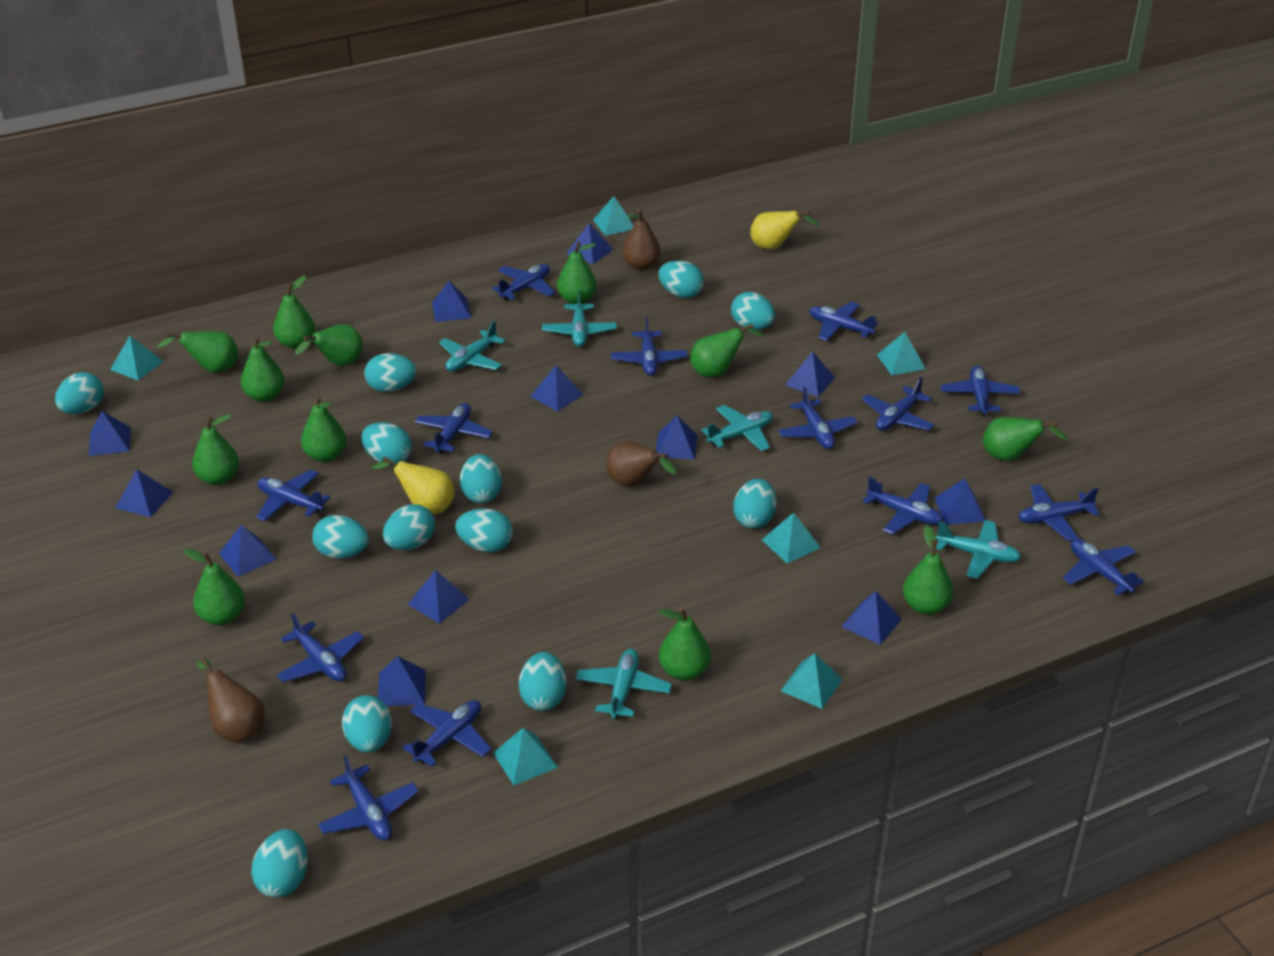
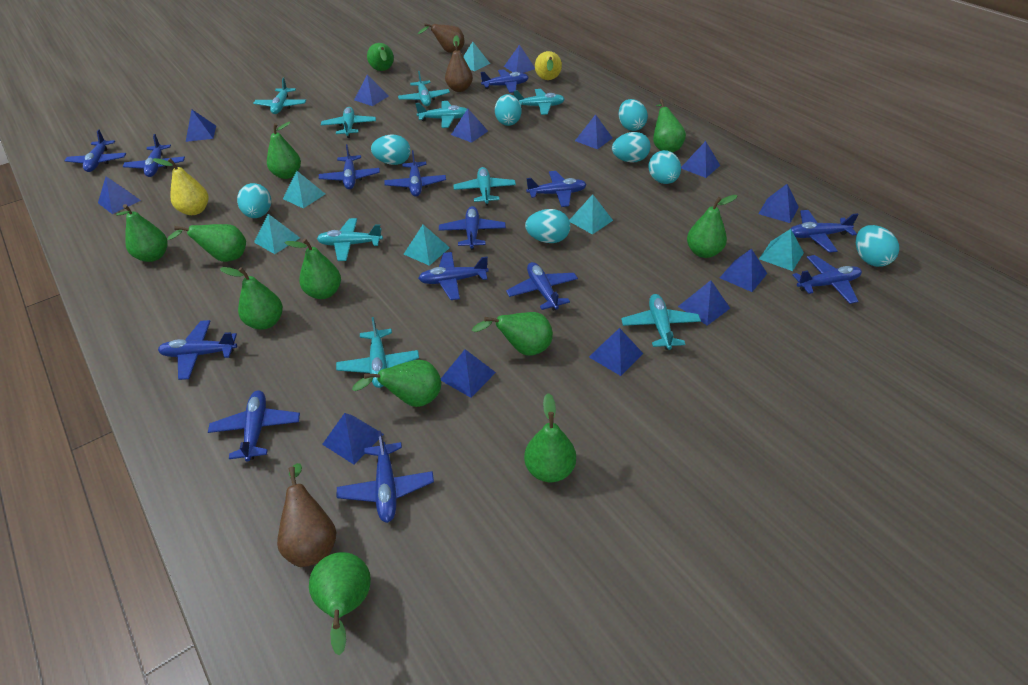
blue pyramid: [89,411,131,456] [116,469,173,517] [219,525,277,577] [378,656,426,706] [408,570,470,624] [432,281,471,322] [530,365,584,412] [566,223,613,264] [656,416,697,460] [785,351,835,397] [841,591,902,645] [934,478,985,525] = 12 -> [98,176,141,214] [186,110,216,142] [322,413,384,464] [354,75,388,106] [441,349,496,398] [451,109,488,143] [504,44,535,73] [575,114,612,150] [589,328,643,376] [678,280,730,326] [681,141,720,178] [720,248,767,292] [759,184,799,223] = 13
turquoise egg: [55,372,104,414] [251,829,308,898] [312,515,369,559] [342,695,392,753] [361,422,412,465] [364,353,416,392] [383,504,435,550] [455,509,513,552] [460,454,502,503] [519,652,567,711] [658,261,704,298] [731,292,775,330] [733,479,776,529] = 13 -> [237,183,271,218] [371,135,411,165] [495,94,522,126] [525,209,570,243] [612,132,650,163] [619,99,648,131] [648,150,681,184] [856,225,899,267] = 8
turquoise plane: [439,320,506,371] [542,290,617,347] [576,649,672,719] [701,405,773,452] [936,520,1021,579] = 5 -> [253,77,306,114] [317,218,383,261] [321,107,376,138] [336,317,419,388] [398,71,450,106] [415,101,467,128] [453,167,516,206] [514,89,565,115] [621,294,701,350] = 9

